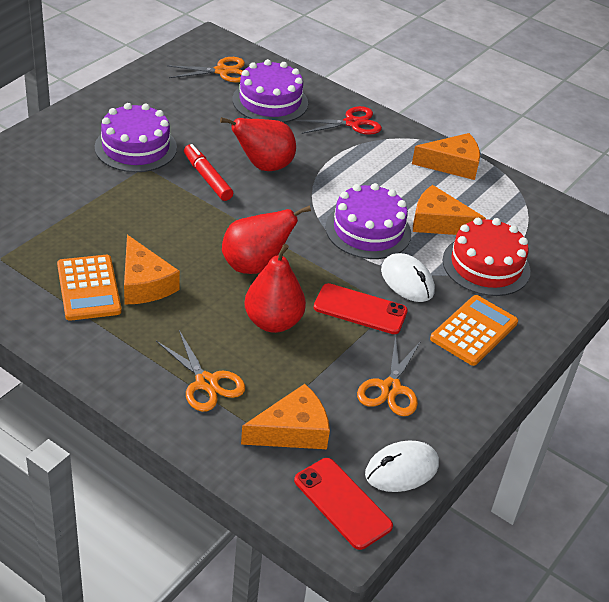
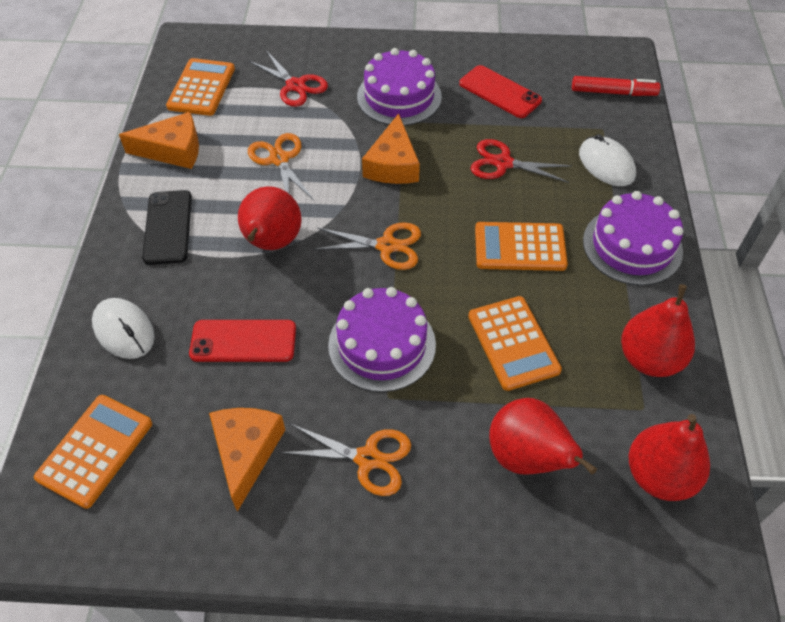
black phone: none = 0 -> [142,190,192,265] = 1
orange calculator: [57,255,122,321] [430,295,518,366] = 2 -> [34,395,152,509] [166,58,235,116] [468,296,562,391] [475,222,568,271] = 4
orange cheese: [124,235,180,305] [241,384,330,449] [412,133,480,180] [413,185,486,235] = 4 -> [119,112,199,169] [209,408,285,512] [362,113,420,184] = 3
red cake: [442,218,530,296] = 1 -> none = 0
red pear: [220,117,296,171] [222,205,311,274] [244,244,306,333] = 3 -> [238,186,302,250] [489,398,597,474] [621,284,695,377] [628,414,710,501] = 4
red scissors: [296,106,382,135] = 1 -> [249,51,328,107] [471,139,572,183] = 2

